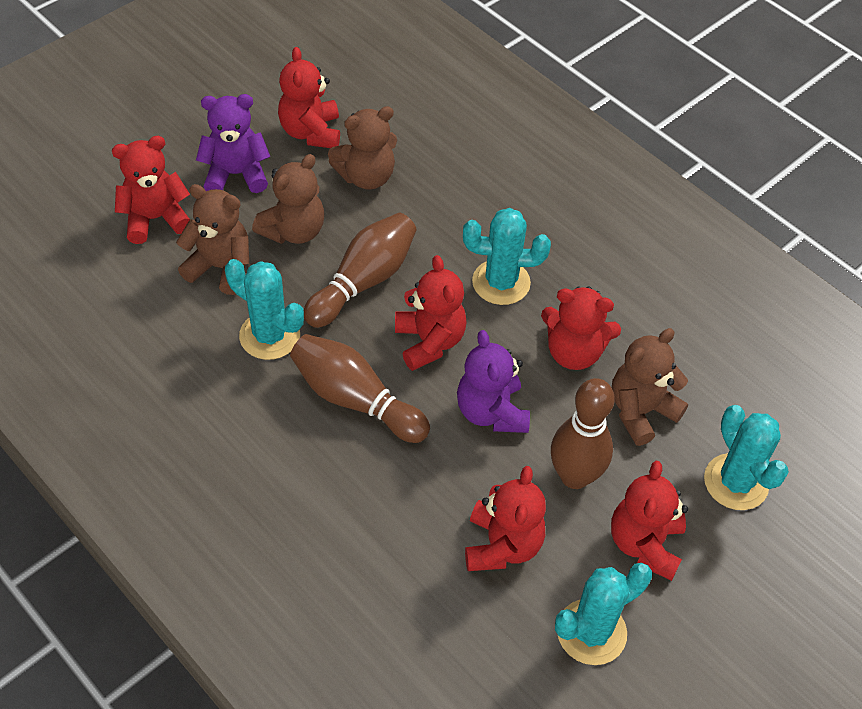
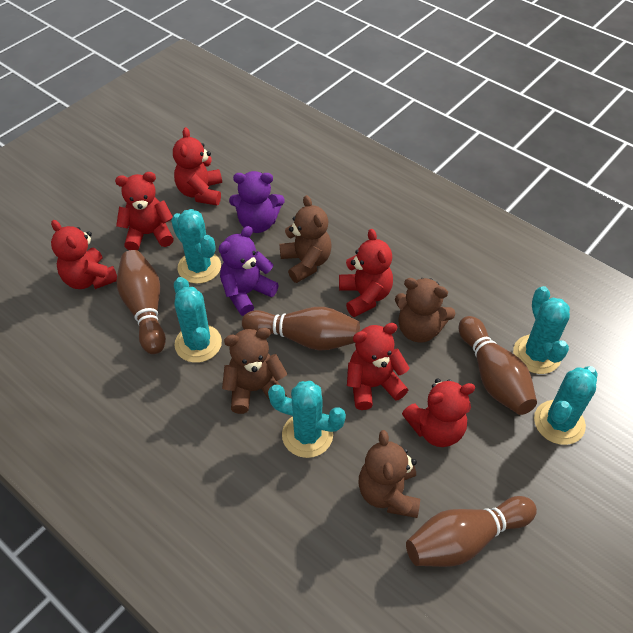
brown bowling pin: [290,334,430,443] [304,213,416,328] [551,378,615,489] = 3 -> [117,250,166,354] [242,307,360,351] [406,496,537,567] [459,316,537,415] = 4
turquoise cactus: [225,259,304,360] [463,208,551,305] [555,563,652,665] [704,405,789,510] = 4 -> [171,209,221,284] [174,277,222,363] [268,381,346,458] [513,286,570,374] [534,366,598,445] = 5

